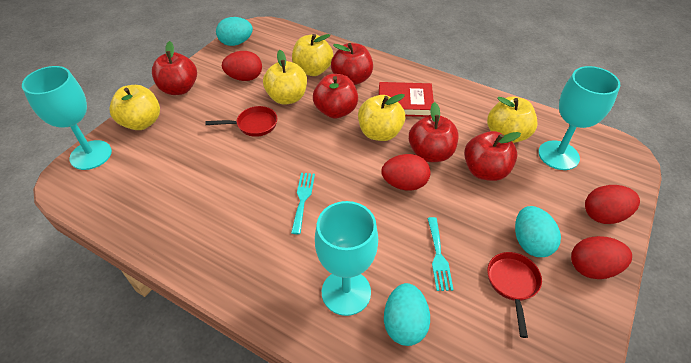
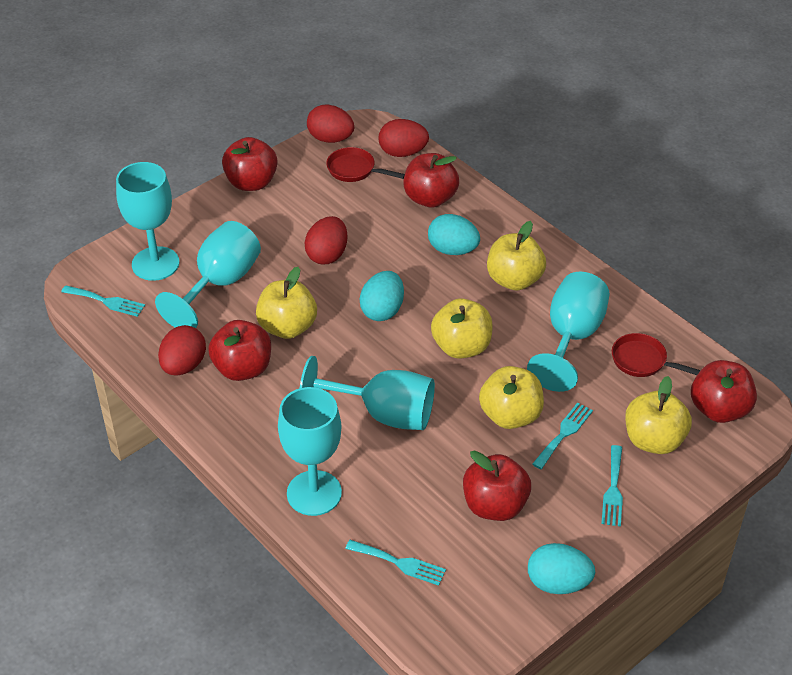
red book: [379,82,434,117] = 1 -> none = 0
turquoise fork: [291,173,315,234] [427,217,454,291] = 2 -> [61,285,145,317] [345,540,446,586] [532,403,593,469] [601,445,623,526] = 4
turquoise goblet: [22,66,112,170] [315,201,378,316] [538,66,620,170] = 3 -> [116,162,180,281] [155,221,261,328] [278,387,342,516] [300,356,435,430] [527,272,610,392] = 5

